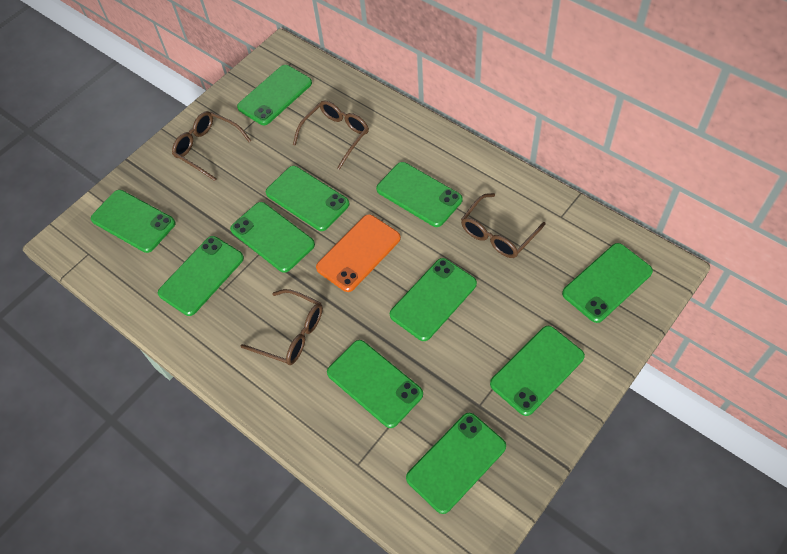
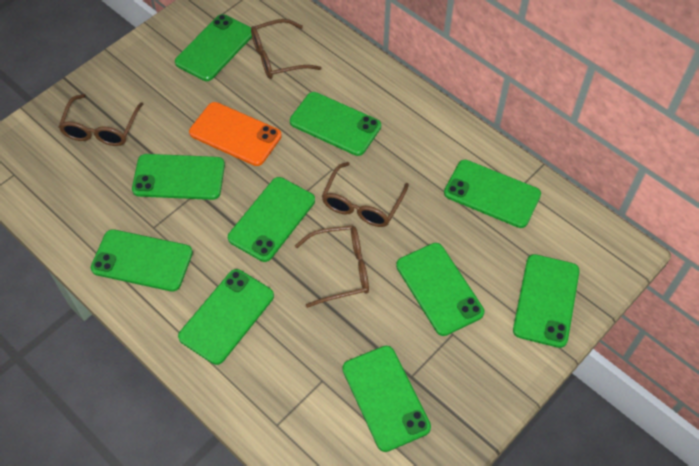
green phone: [91,190,176,253] [158,236,244,316] [230,202,315,273] [237,65,312,125] [266,166,350,231] [327,340,423,428] [376,162,463,227] [390,258,477,341] [406,413,506,514] [490,326,585,416] [562,243,653,323] = 11 -> [91,229,193,292] [132,154,225,200] [175,14,252,81] [178,269,274,365] [228,177,315,262] [290,92,381,156] [342,346,431,452] [396,243,484,336] [444,160,541,228] [513,254,580,348] = 10

